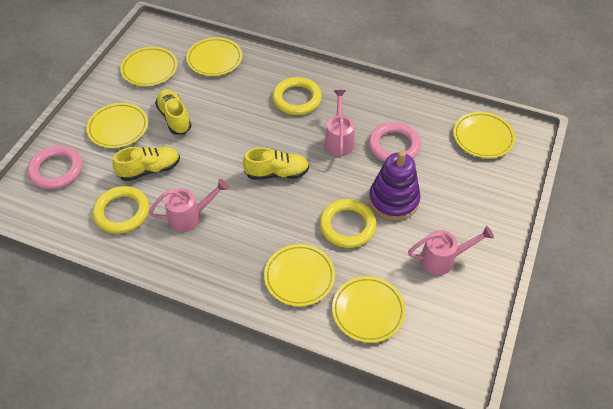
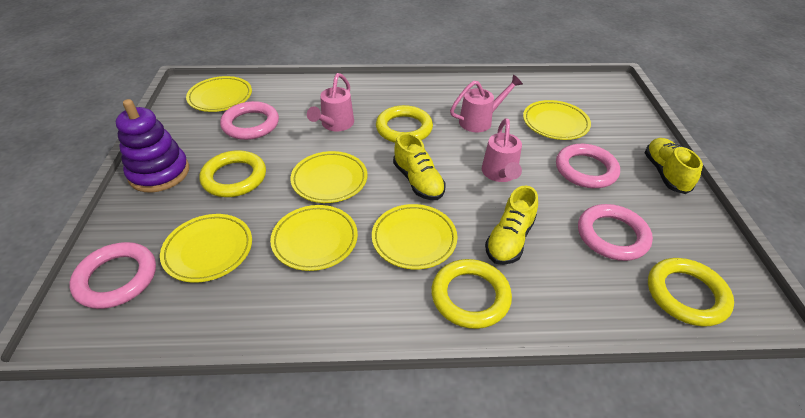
pink ring: [27,145,83,189] [369,122,421,162] = 2 -> [69,242,156,309] [220,101,279,140] [556,144,620,188] [578,204,653,261] = 4
yellow ring: [92,186,149,234] [272,77,322,115] [319,199,376,248] = 3 -> [200,150,266,197] [376,105,433,143] [431,259,512,329] [648,258,734,327] = 4

